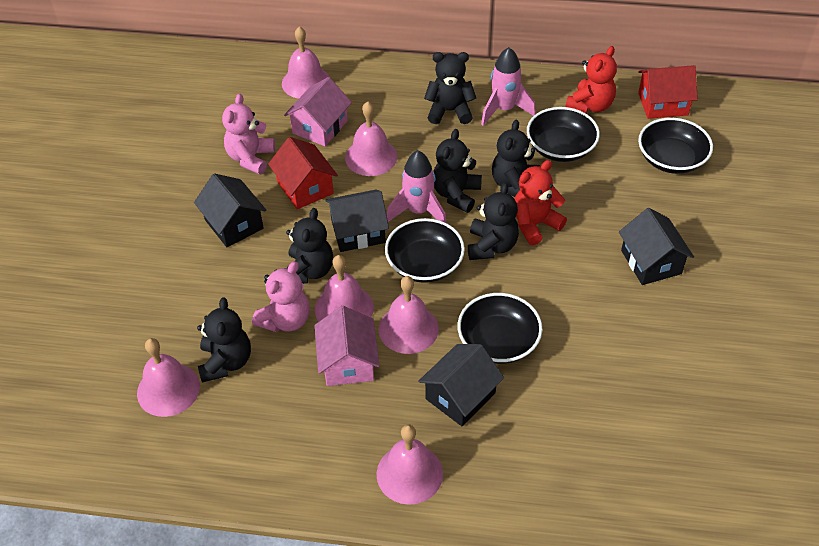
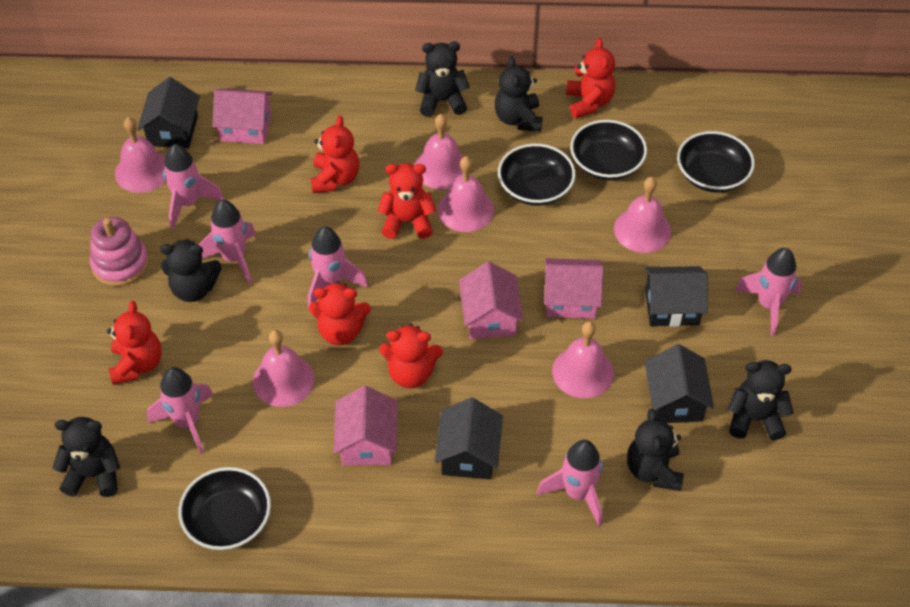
pink house: [284,77,352,146] [314,306,379,386] = 2 -> [213,88,273,144] [334,386,397,466] [459,262,524,339] [544,258,603,319] = 4
pink rocket: [387,150,447,223] [481,47,536,125] = 2 -> [147,367,213,454] [163,144,224,230] [199,200,256,284] [308,226,368,310] [537,440,603,526] [734,248,802,336] = 6
pink stacking toy: none = 0 -> [90,217,149,286] = 1
pink teddy bear: [222,94,275,175] [252,261,310,332] = 2 -> none = 0
red house: [268,137,338,209] [638,65,698,119] = 2 -> none = 0
red teddy bear: [515,160,567,245] [565,46,617,114] = 2 -> [107,301,162,385] [309,281,371,345] [310,115,359,193] [377,163,436,239] [379,323,443,388] [566,38,615,118] = 6

